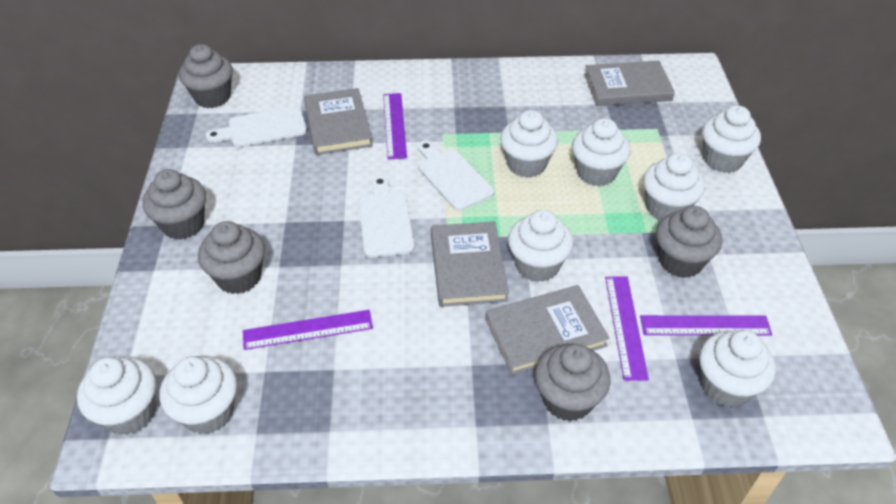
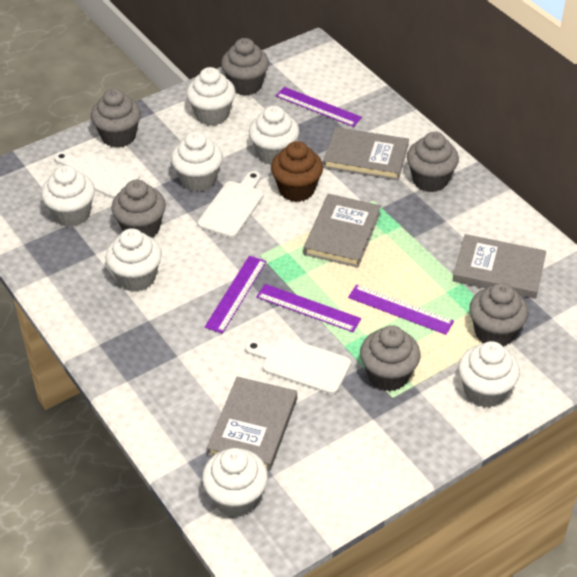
brown cupcake: none = 0 -> [271,141,323,202] = 1
grey cupcake: [142,169,206,240] [179,44,233,108] [198,221,265,294] [535,344,611,421] [656,206,722,278] = 5 -> [91,89,141,148] [111,180,166,238] [221,38,269,95] [360,325,421,392] [407,132,459,192] [469,283,528,346] = 6
white cupcake: [77,357,156,435] [160,356,237,434] [500,110,558,178] [508,210,573,282] [572,118,631,186] [643,153,705,220] [699,330,776,407] [702,105,761,173] = 8 -> [41,165,95,227] [105,228,162,292] [171,131,223,192] [186,67,236,125] [202,448,268,517] [249,105,300,165] [458,341,520,408] = 7

